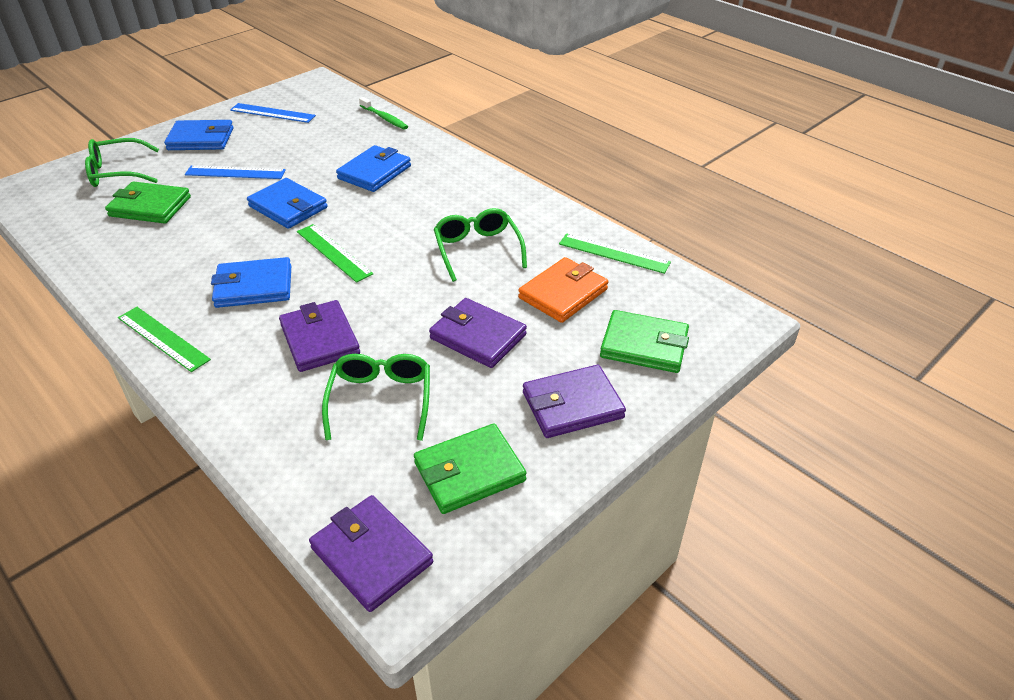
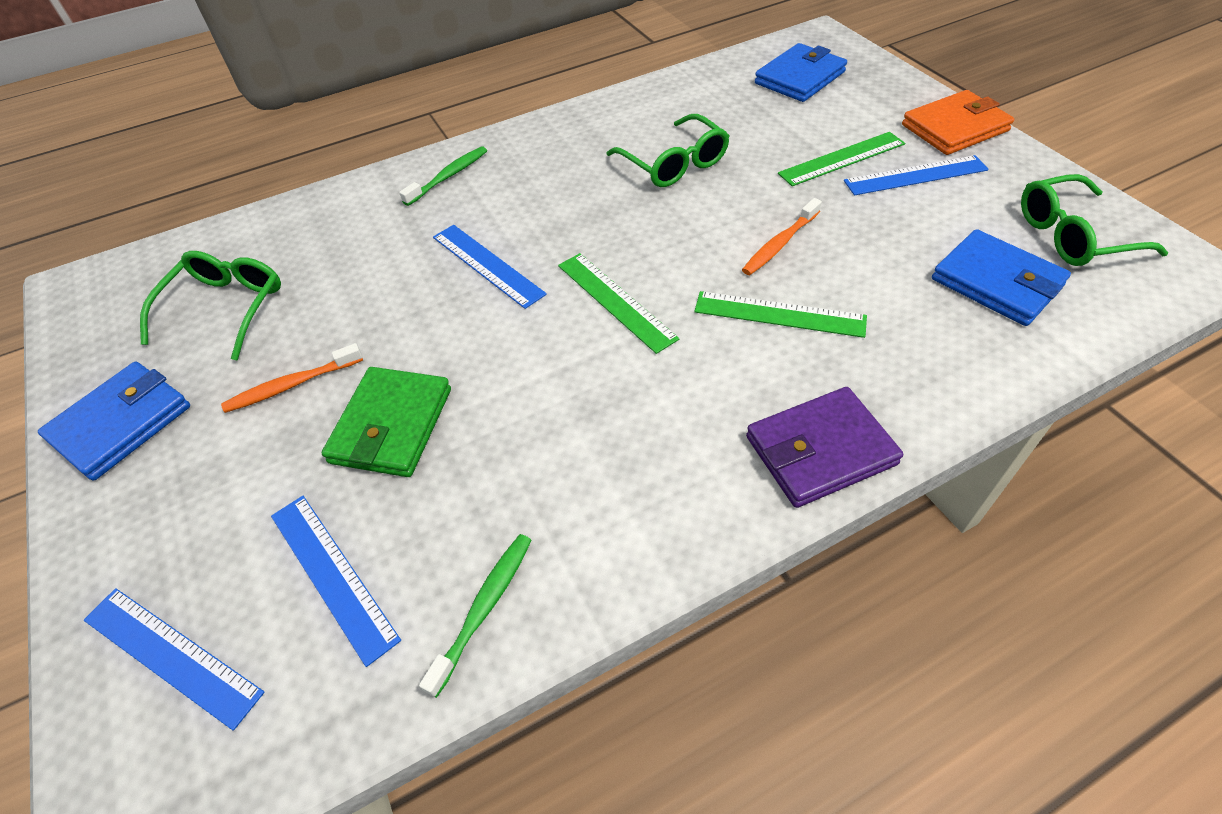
blue ruler: [185,165,286,179] [230,103,316,123] = 2 -> [84,588,265,731] [271,496,401,667] [433,225,547,309] [844,155,989,195] = 4
blue wallet: [164,120,234,150] [211,257,291,308] [247,178,328,229] [336,145,411,192] = 4 -> [38,362,190,481] [755,43,847,102] [932,229,1071,326] = 3
green toothbrush: [359,97,408,130] = 1 -> [399,146,487,206] [419,534,532,698] = 2
green wallet: [105,181,191,224] [414,423,527,514] [600,310,689,373] = 3 -> [322,367,451,477] = 1
orange toothbrush: none = 0 -> [221,343,363,413] [742,198,822,275] = 2
purple wallet: [279,300,360,372] [309,495,433,612] [429,298,527,368] [523,365,626,438] = 4 -> [746,387,903,508] = 1

